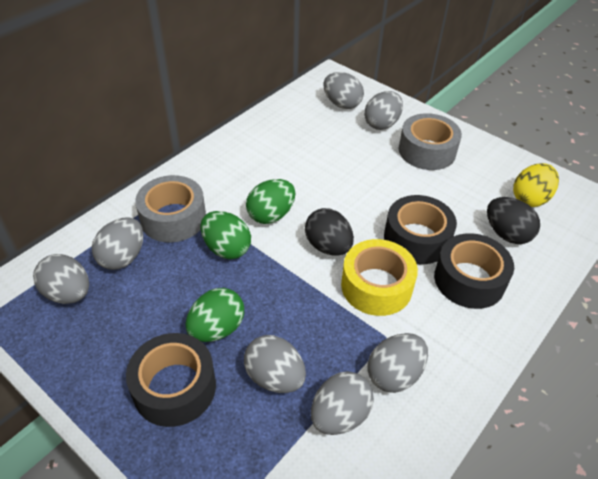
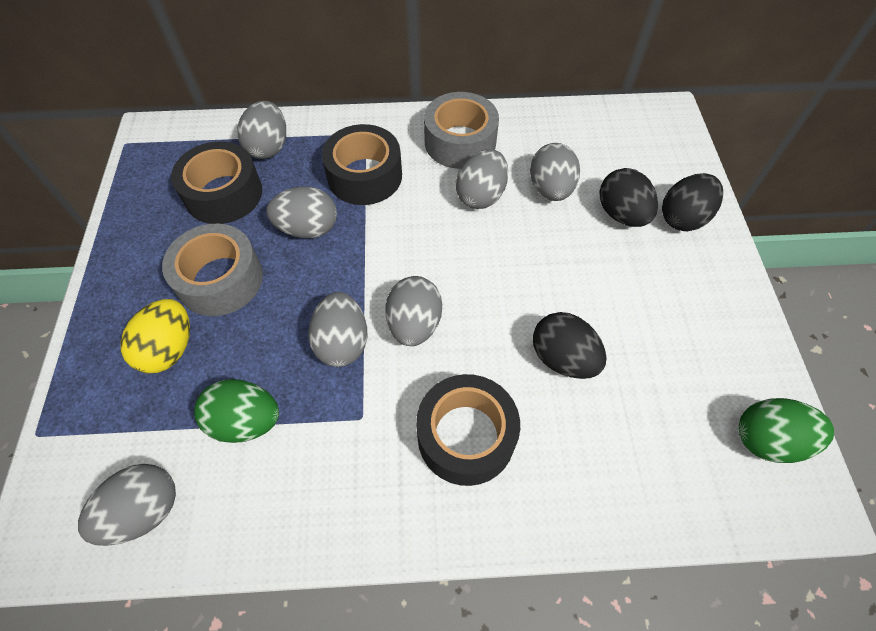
black egg: [305,208,354,256] [487,197,540,244] = 2 -> [533,312,606,379] [599,168,658,227] [662,173,723,231] = 3
green egg: [185,288,244,342] [201,211,251,259] [246,179,295,224] = 3 -> [194,379,279,443] [739,398,834,463] = 2
yellow tape: [341,239,418,316] = 1 -> none = 0

